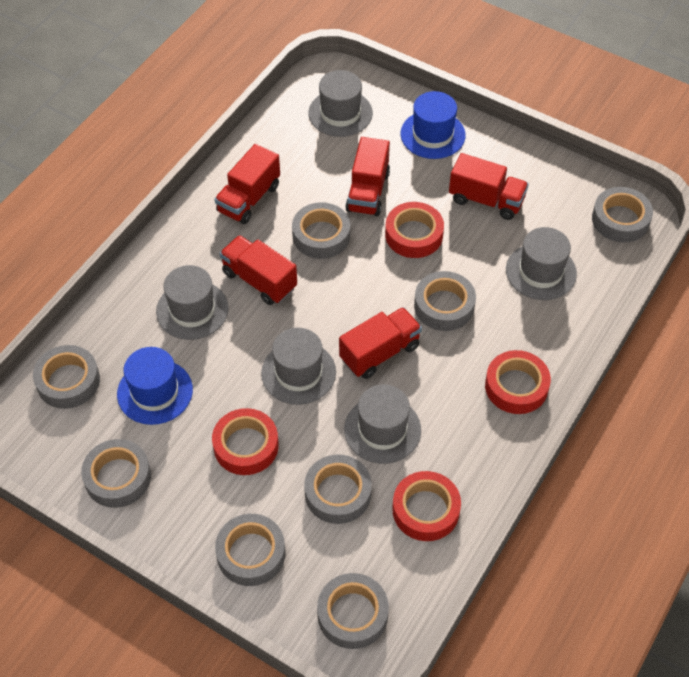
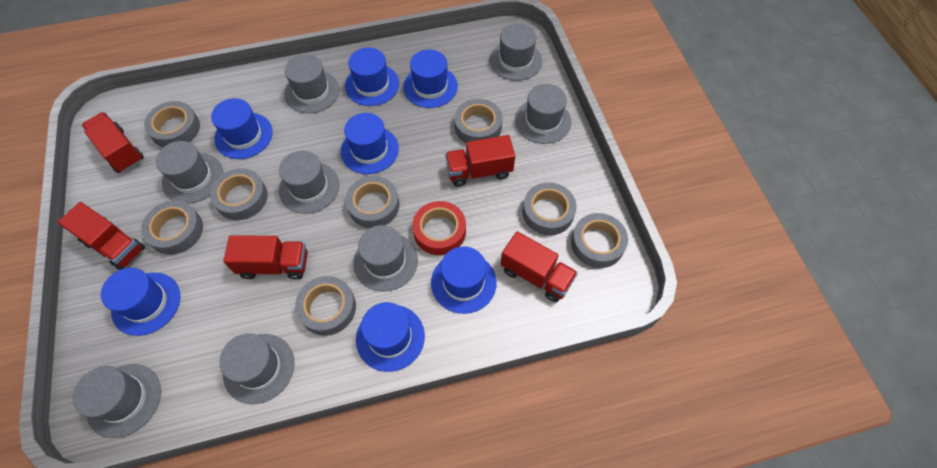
blue hat: [117,347,193,425] [400,91,466,159] = 2 -> [101,268,180,336] [211,98,273,159] [341,113,399,174] [345,48,399,106] [356,302,425,372] [403,49,458,108] [431,246,497,314] = 7
grey hat: [156,265,229,340] [261,328,336,405] [309,70,373,137] [344,384,421,464] [506,227,577,300] = 5 -> [73,364,161,438] [156,141,223,204] [219,333,295,404] [279,150,339,214] [284,55,340,113] [353,225,418,292] [489,23,542,81] [515,84,572,144] = 8
red tape: [212,408,279,475] [385,202,444,258] [392,471,461,541] [485,350,551,414] = 4 -> [412,201,466,255] = 1

